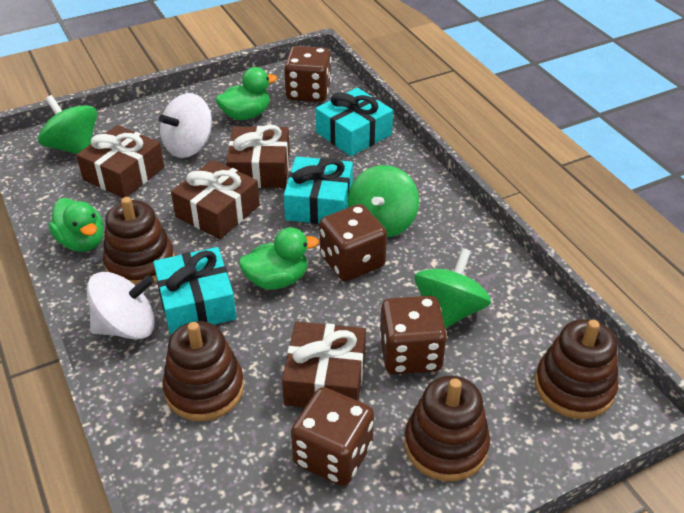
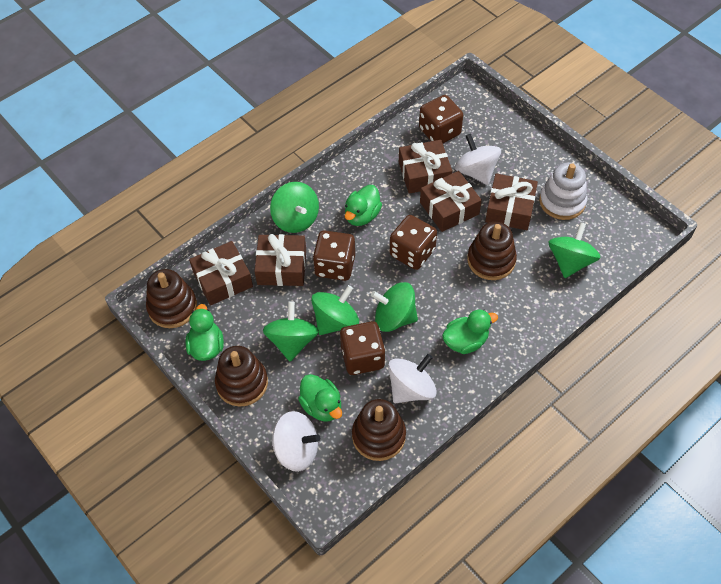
brown gift: [76,125,164,198] [171,160,260,239] [226,125,290,188] [282,321,366,408] = 4 -> [189,241,253,305] [254,234,306,286] [399,140,452,194] [420,171,482,232] [485,173,538,230] = 5
green duck: [49,198,104,252] [215,67,277,120] [239,227,319,290] = 3 -> [185,304,224,361] [298,374,342,421] [345,185,382,226] [442,310,498,354] = 4
green spinning top: [38,95,97,154] [348,165,419,237] [414,248,491,329] = 3 -> [263,301,319,362] [270,182,319,233] [311,285,359,335] [371,282,418,332] [549,222,601,278] = 5
turquoise gift: [153,247,237,335] [284,156,353,224] [316,88,393,156] = 3 -> none = 0
white spinning top: [87,272,155,340] [159,93,212,158] = 2 -> [272,411,320,472] [388,354,437,403] [454,134,501,185] = 3
white stacking toy: none = 0 -> [539,162,588,220] = 1

